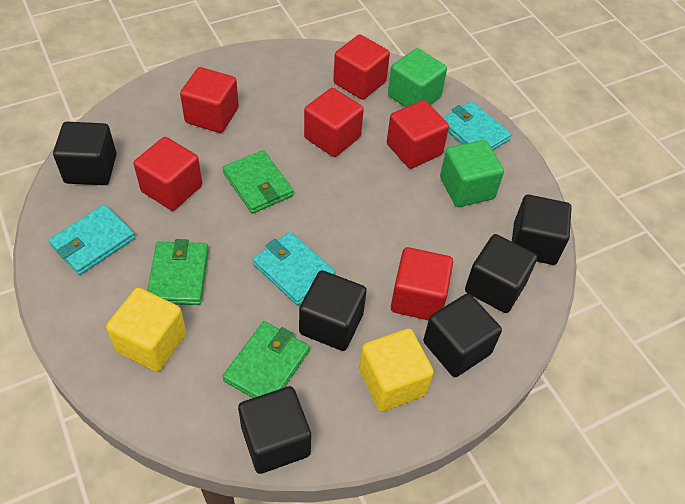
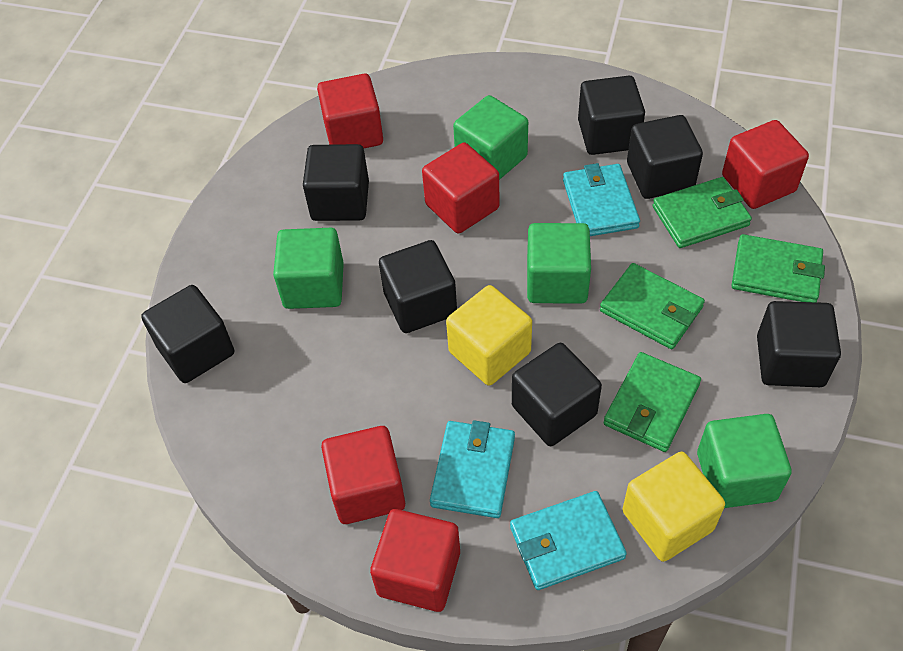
black cube: [53,122,116,185] [238,386,311,474] [299,270,367,351] [423,293,502,377] [465,234,537,313] [512,195,572,265] = 6 -> [141,285,234,383] [303,144,369,221] [379,240,457,333] [512,343,602,446] [578,76,645,155] [627,115,703,199] [757,301,841,387] = 7
green cube: [388,48,447,107] [440,140,504,207] = 2 -> [273,228,344,309] [453,95,528,180] [527,223,591,304] [697,414,792,508] = 4
green wallet: [147,239,209,305] [222,321,310,398] [223,150,294,214] = 3 -> [600,263,705,349] [604,352,701,452] [653,177,752,248] [731,234,825,302] = 4
red cube: [134,137,202,211] [180,67,239,133] [304,88,364,157] [333,35,390,100] [387,100,449,169] [391,247,453,320] = 6 -> [317,74,383,148] [321,426,405,524] [370,509,460,612] [422,143,499,234] [722,120,809,209] = 5

